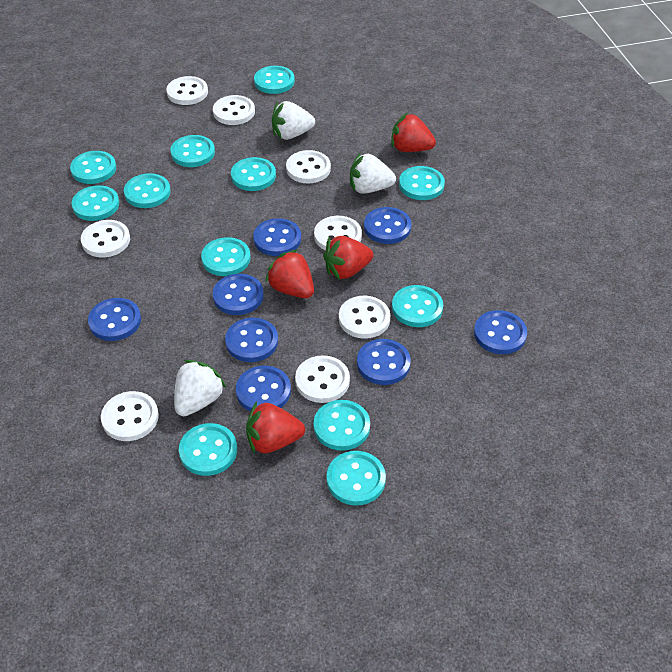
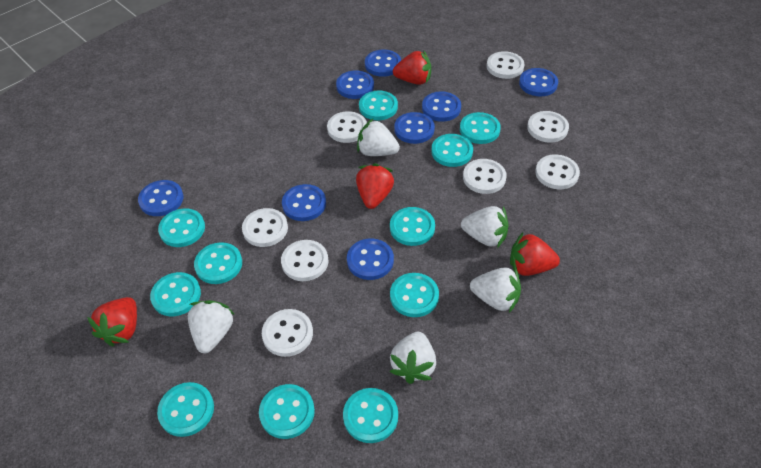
turquoise button: [70,151,116,184] [72,185,119,221] [124,173,171,208] [170,135,215,167] [179,423,237,476] [201,237,251,276] [231,157,276,191] [254,66,295,94] [313,400,370,451] [327,451,386,505] [392,285,443,327] [399,166,445,200] = 12 -> [150,272,201,316] [157,382,214,437] [158,208,205,247] [194,242,242,284] [259,384,315,439] [343,388,398,443] [359,91,398,120] [390,207,435,246] [390,273,439,317] [431,134,473,167] [460,112,501,144] = 11
white strawberry: [174,360,226,416] [272,101,315,140] [350,153,396,194] = 3 -> [188,300,235,353] [357,119,400,156] [389,332,436,384] [461,206,508,248] [470,267,521,313] = 5

